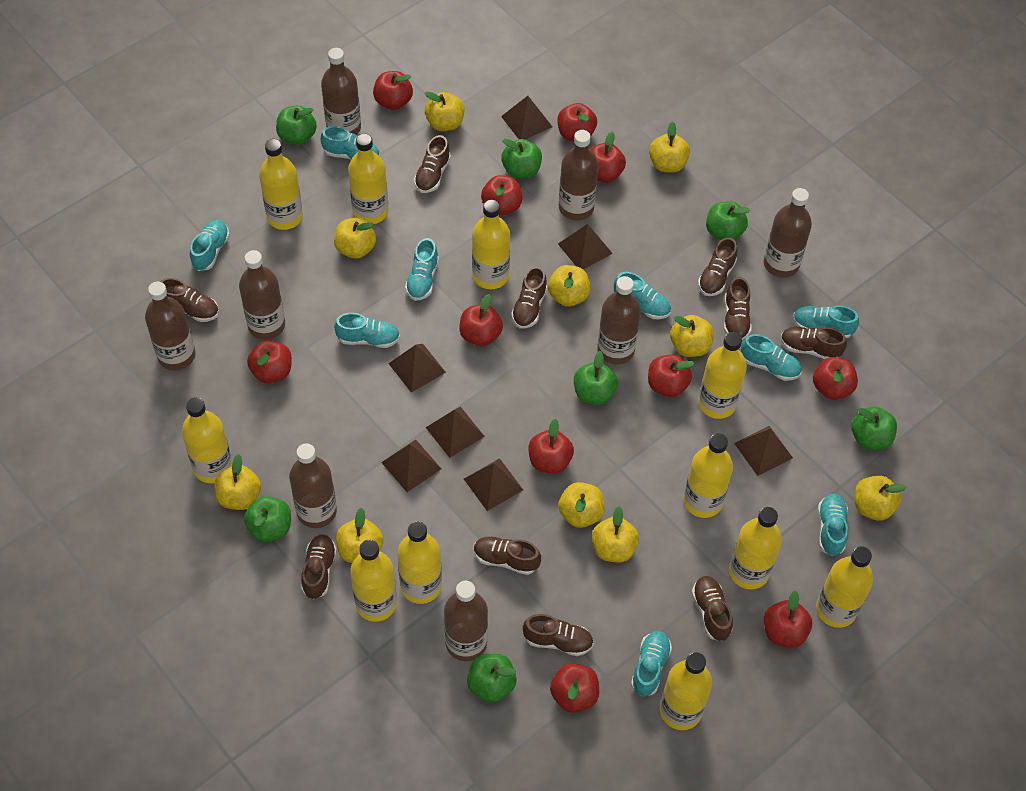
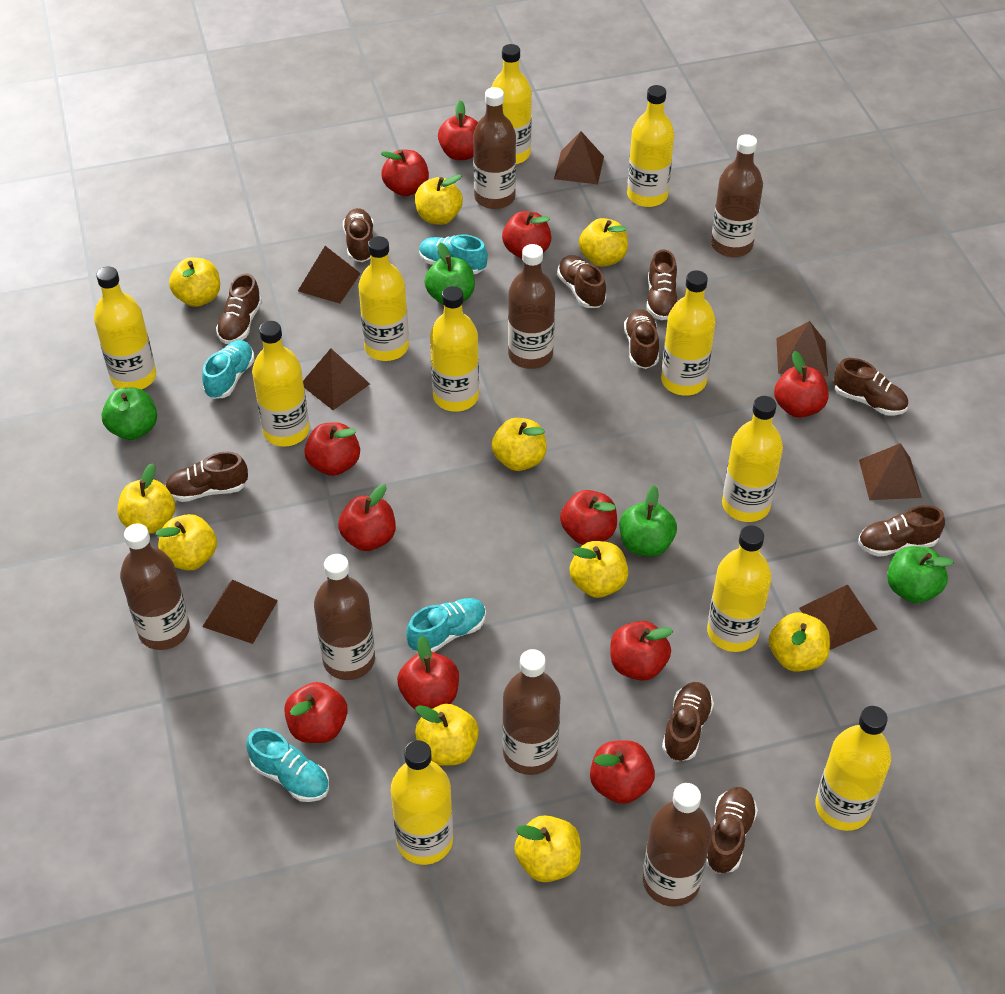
brown bottle: [145,282,195,370] [239,250,285,340] [289,443,337,528] [321,48,361,135] [444,581,488,661] [559,130,598,220] [597,276,641,364] [764,188,812,278] = 8 -> [120,523,190,650] [314,554,375,680] [473,87,516,209] [502,649,561,775] [508,244,555,369] [643,783,711,907] [711,134,763,257] = 7
green apple: [244,496,291,542] [276,105,317,145] [467,654,517,703] [501,139,542,179] [574,351,618,405] [706,201,751,240] [851,406,897,450] = 7 -> [101,388,157,440] [424,243,475,305] [620,485,677,557] [887,546,954,603] = 4
turquoise shoe: [190,220,230,271] [321,126,380,160] [334,313,400,348] [405,238,439,301] [614,272,671,319] [631,631,672,696] [741,334,802,381] [793,306,859,338] [818,494,848,556] = 9 -> [202,340,254,399] [247,728,329,802] [406,598,486,652] [419,234,488,274] = 4

